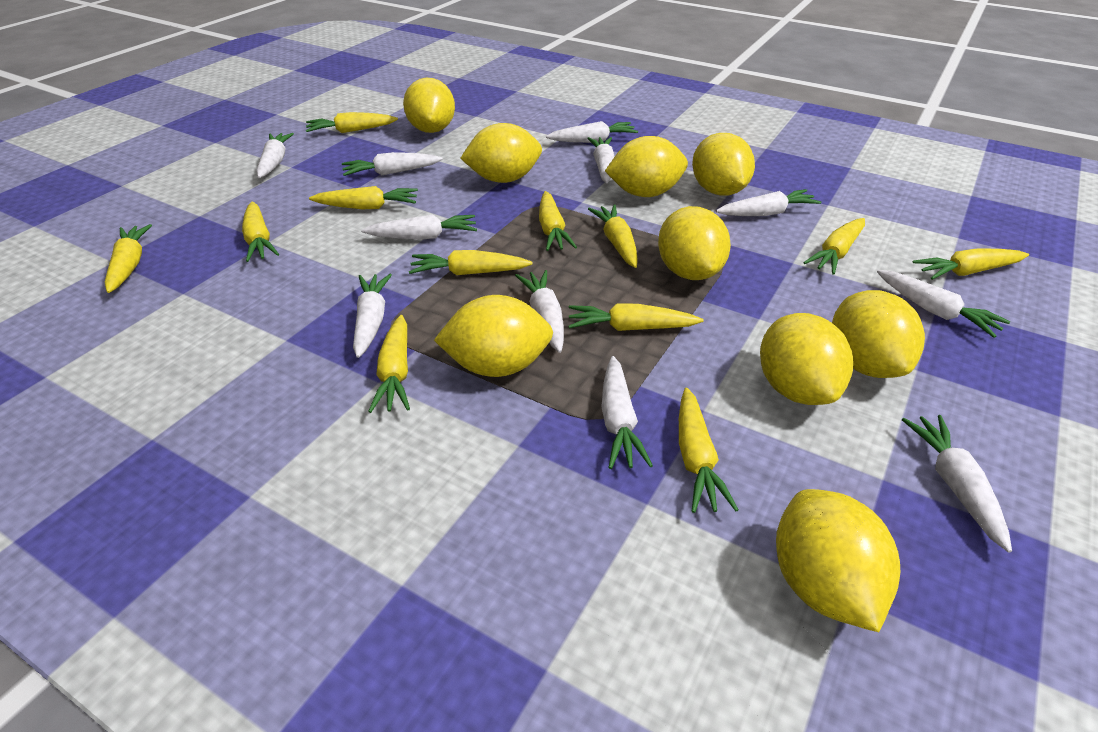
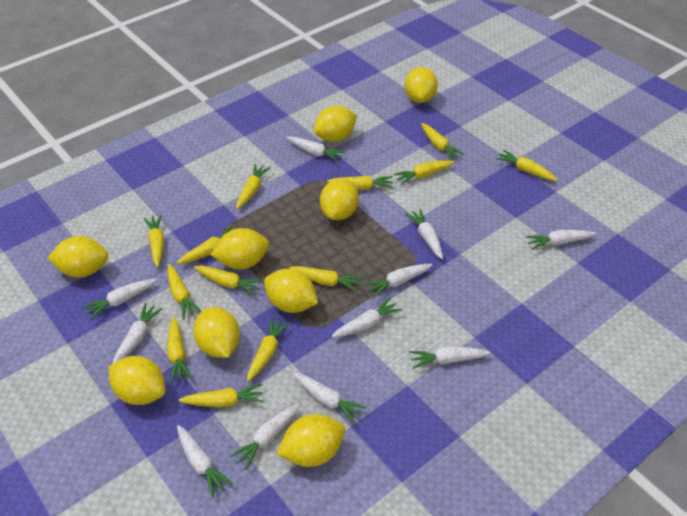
yellow carrot: [105,224,152,293] [242,202,279,262] [306,112,398,133] [309,186,418,209] [368,315,410,413] [409,250,532,275] [539,191,577,251] [568,303,704,331] [588,205,638,268] [679,388,739,513] [803,218,865,274] [913,249,1029,280] = 12 -> [144,215,164,267] [167,317,192,384] [168,264,202,320] [177,225,233,264] [178,384,264,407] [194,265,263,296] [236,164,271,209] [247,317,291,382] [289,266,362,291] [327,176,393,189] [393,160,454,185] [421,123,464,161] [496,150,558,181] = 13

